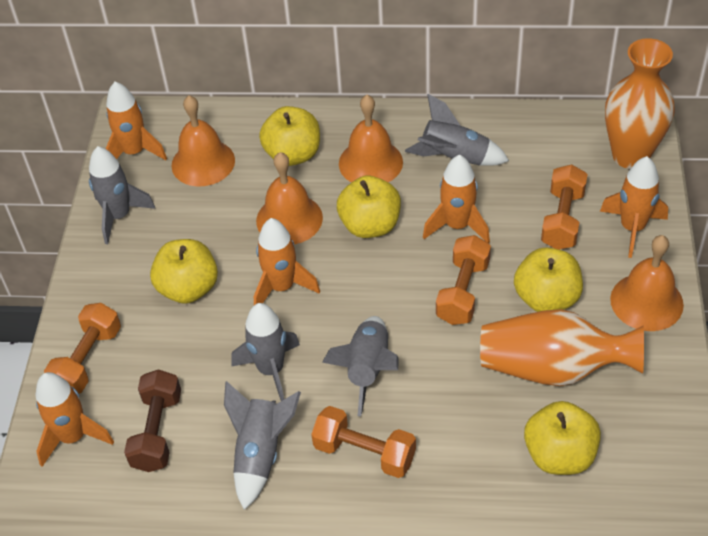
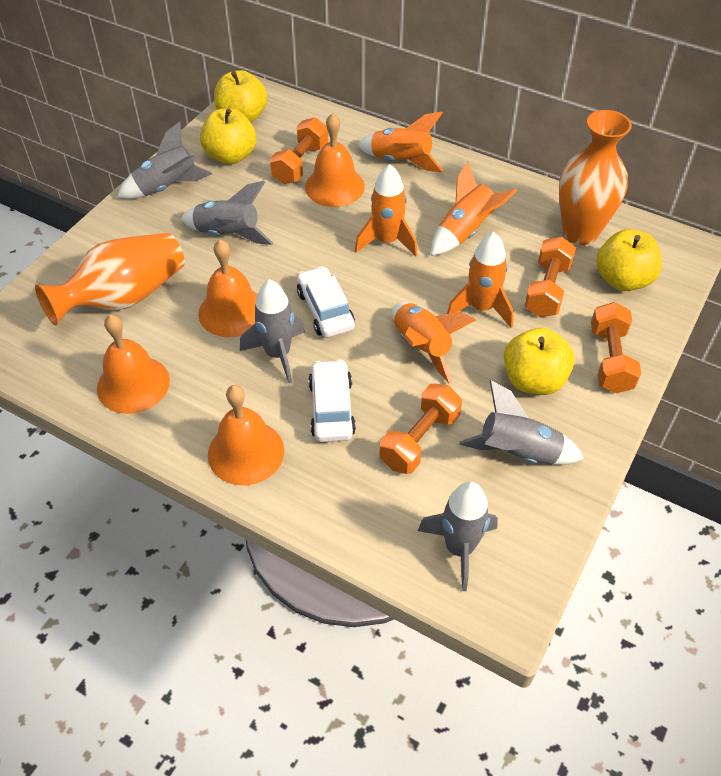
brown dumbbell: [124,369,181,472] = 1 -> none = 0
white car: none = 0 -> [297,266,355,338] [308,359,356,442] = 2
yellow apple: [150,239,218,304] [259,106,320,166] [337,176,401,238] [514,247,583,312] [524,401,601,475] = 5 -> [200,108,256,165] [214,70,268,123] [504,328,575,395] [596,229,662,291] = 4

